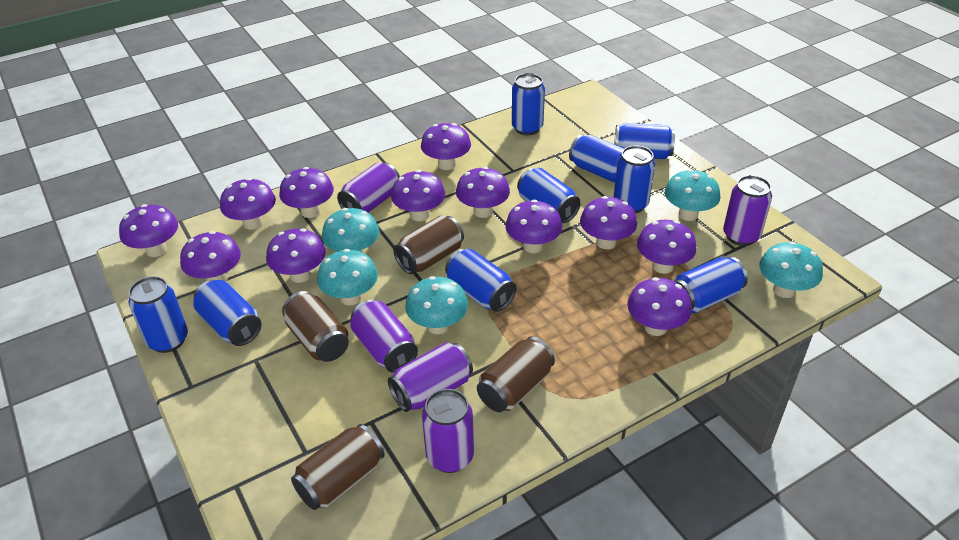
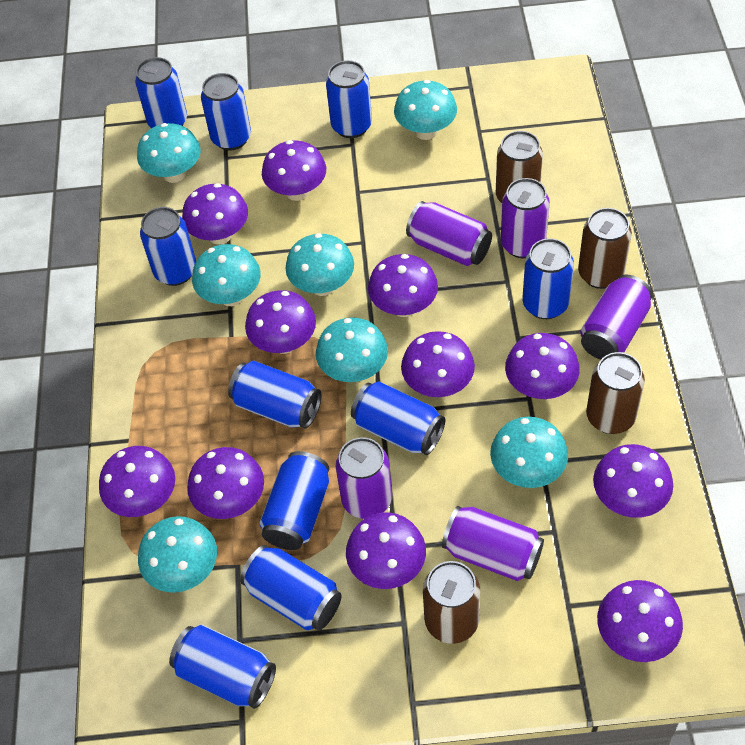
blue can: [128,276,188,353] [193,280,261,346] [445,249,516,312] [512,73,545,135] [517,168,581,223] [569,134,624,183] [614,123,675,159] [614,146,655,213] [674,257,748,313] = 9 -> [135,57,187,128] [140,207,196,286] [169,625,276,709] [201,73,251,150] [228,361,322,429] [240,545,342,630] [259,451,329,550] [326,60,372,138] [351,382,445,455] [522,238,574,319] = 10
purple mushroom: [119,204,178,257] [180,231,241,281] [220,178,276,230] [266,228,326,283] [279,167,334,218] [391,170,445,221] [421,123,471,170] [456,167,510,218] [505,200,562,253] [580,196,637,249] [627,277,692,336] [637,220,697,274] = 12 -> [99,446,175,517] [182,183,248,245] [187,447,264,519] [245,290,316,354] [262,140,326,201] [346,512,426,589] [368,254,438,317] [401,331,475,397] [505,333,580,399] [593,444,673,518] [597,580,683,662] = 11
turquoise mushroom: [317,249,378,305] [322,208,379,253] [405,276,468,334] [665,169,720,221] [760,241,823,298] = 5 -> [137,123,200,183] [138,516,217,593] [192,244,261,306] [285,233,354,296] [316,317,388,382] [394,80,457,140] [490,417,568,488] = 7

